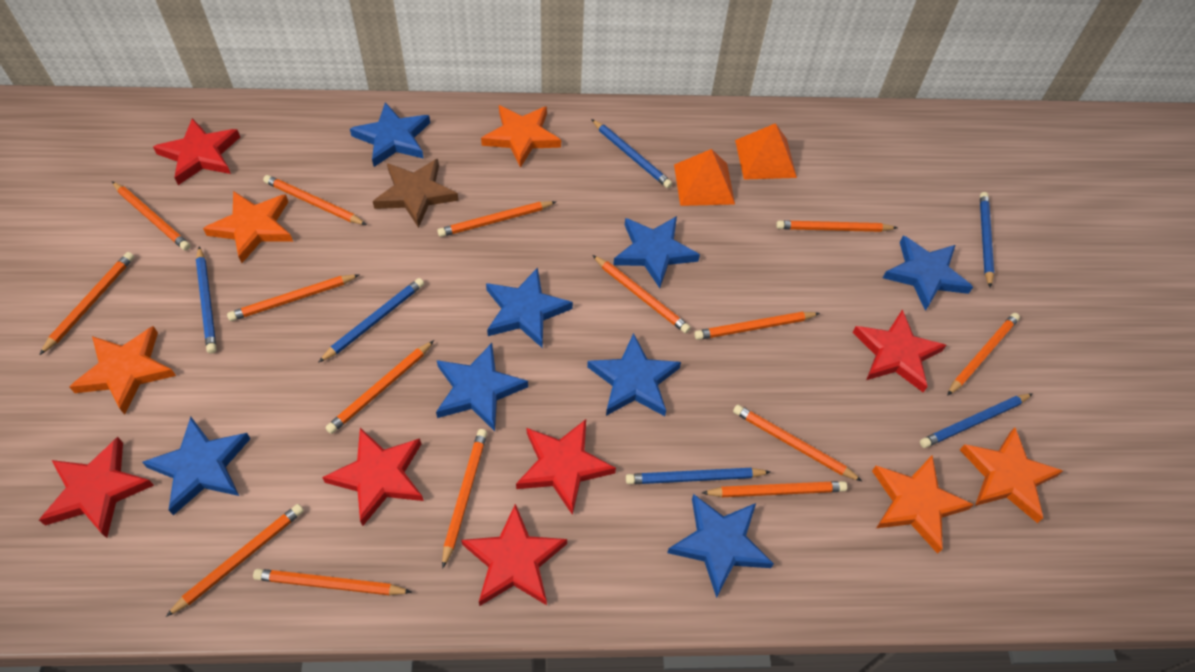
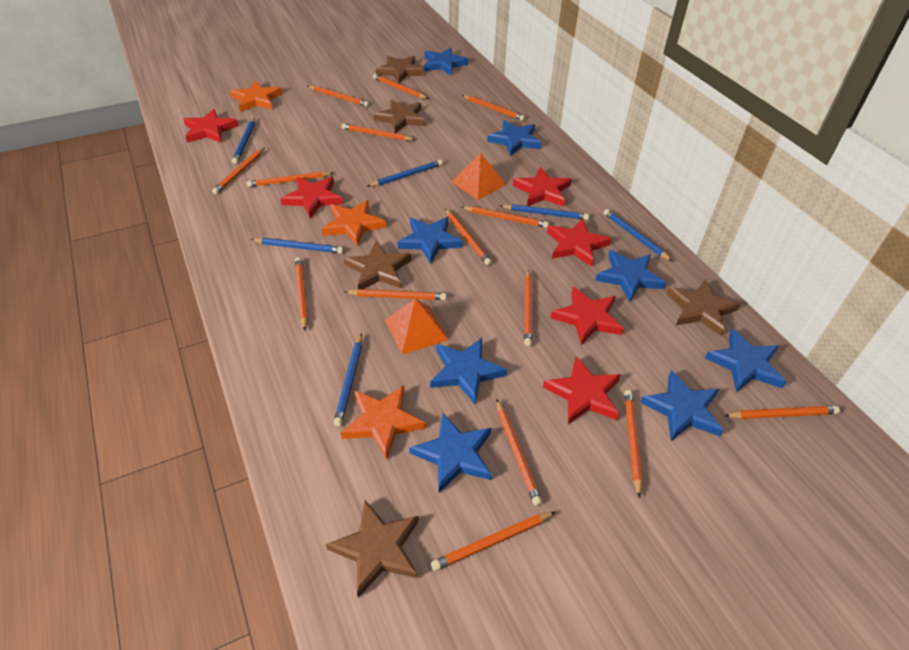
brown star: [373,159,459,228] = 1 -> [326,500,419,598] [344,240,411,289] [374,100,425,133] [376,56,424,84] [667,280,740,336] = 5
orange star: [69,326,176,415] [203,191,293,263] [481,105,561,168] [872,455,974,554] [960,428,1063,523] = 5 -> [230,80,282,112] [322,200,386,246] [341,385,425,460] = 3

